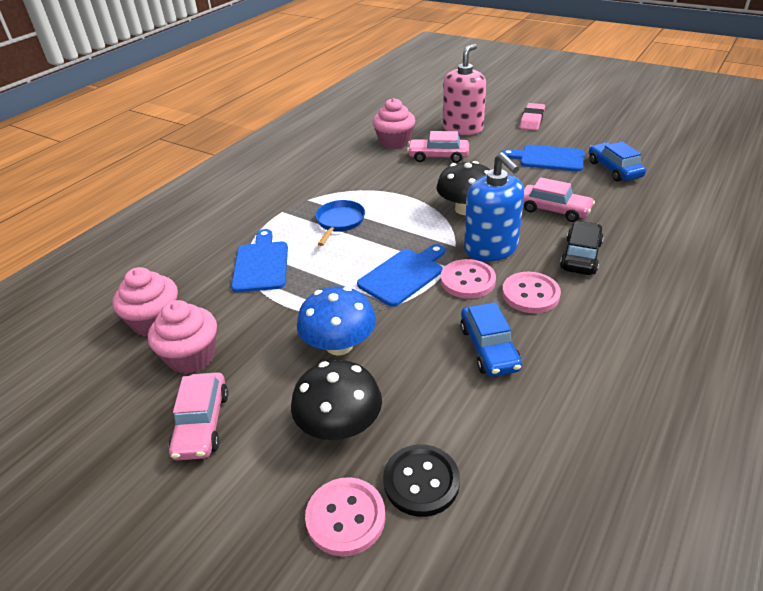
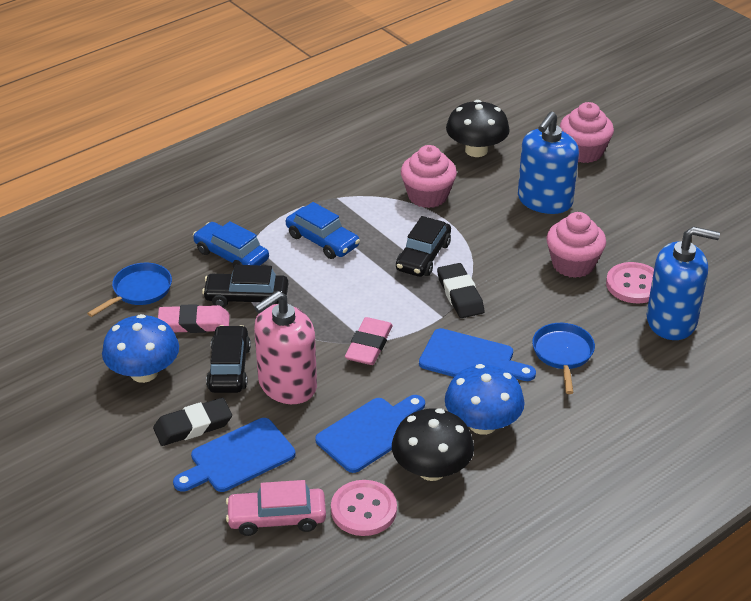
black button: [383,444,460,517] = 1 -> none = 0
black car: [560,221,604,275] = 1 -> [202,265,288,308] [206,325,251,393] [396,216,451,277] = 3
black eraser: none = 0 -> [153,398,232,446] [437,263,484,318] = 2
blue mushroom: [297,286,376,356] = 1 -> [102,314,179,383] [445,364,525,435] = 2
blue pan: [315,200,365,246] = 1 -> [87,262,172,317] [532,323,595,394] = 2
blue soap dispenser: [464,152,524,261] = 1 -> [518,111,579,214] [647,226,720,340] = 2
pink button: [305,477,385,556] [441,259,496,299] [502,272,561,313] = 3 -> [331,480,397,536] [606,262,654,303] = 2
pink car: [169,372,229,460] [407,131,469,163] [523,177,595,222] = 3 -> [226,480,326,536] = 1
pink eraser: [520,103,545,130] = 1 -> [158,304,230,333] [345,317,393,365] = 2

